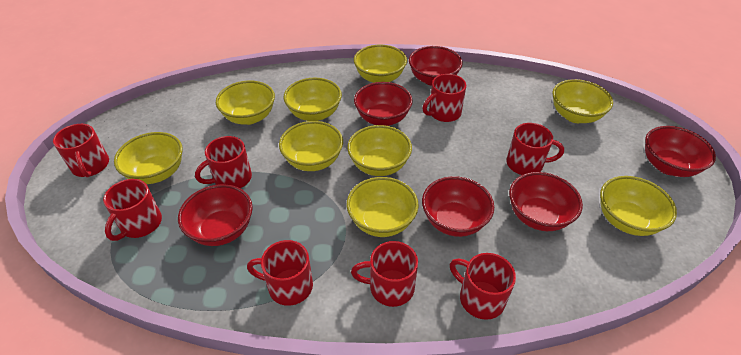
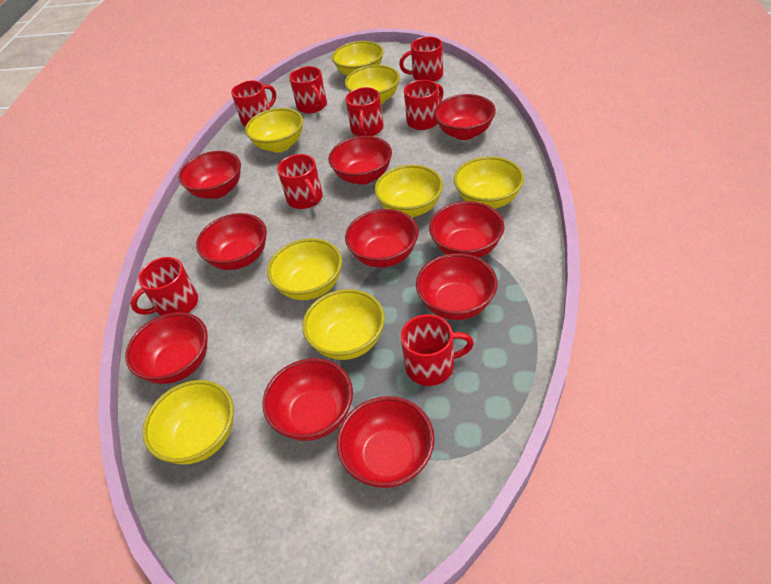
red bowl: [178,184,253,246] [354,82,413,126] [409,46,463,86] [422,176,494,237] [509,172,583,231] [645,126,716,177] = 6 -> [125,312,208,384] [179,151,241,199] [196,213,267,270] [263,358,353,441] [328,136,392,185] [337,396,435,488] [345,209,419,268] [416,253,497,320] [429,201,504,258] [434,94,496,140] = 10
yellow bowl: [114,132,183,184] [216,80,275,125] [279,121,343,171] [283,78,342,121] [347,125,412,176] [347,177,419,237] [354,45,407,83] [552,79,613,123] [600,176,677,236] = 9 -> [142,380,234,464] [245,108,303,152] [267,238,342,300] [302,289,385,360] [332,41,383,76] [345,65,400,104] [374,165,443,217] [454,156,524,209] = 8

